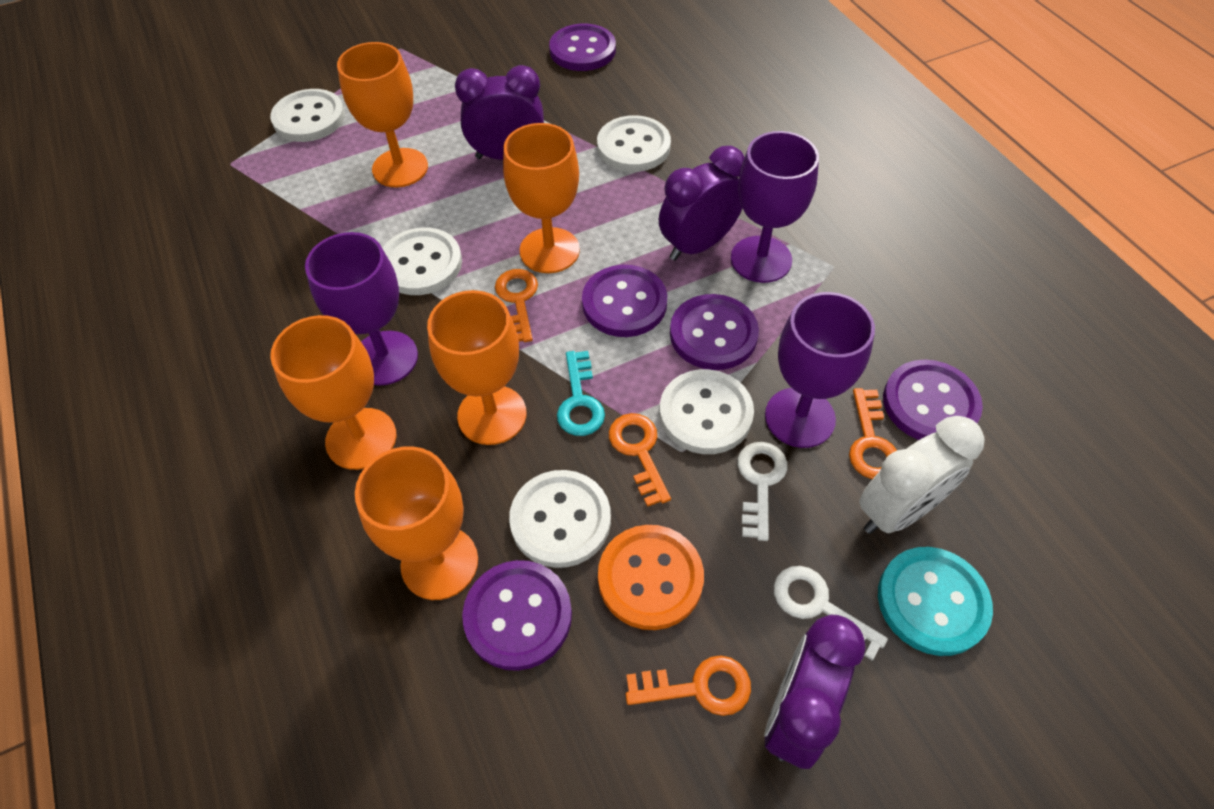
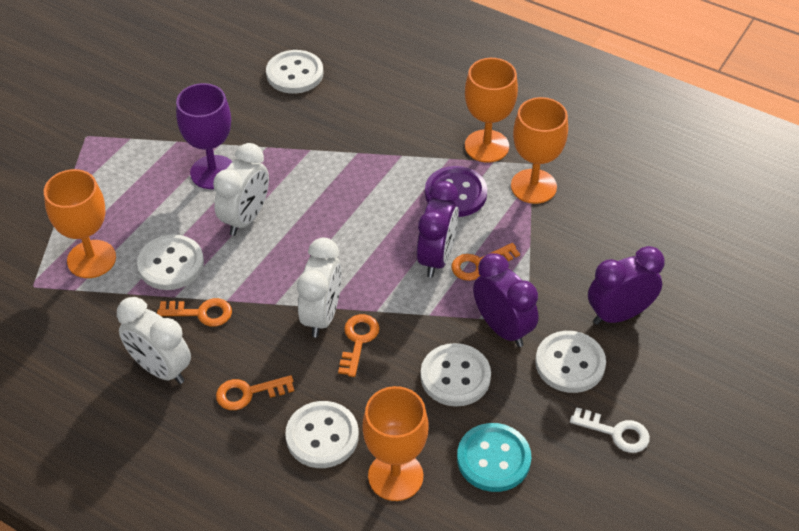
orange button: [598,525,704,630] = 1 -> none = 0
orange goblet: [270,315,396,470] [337,42,428,187] [355,446,478,600] [427,290,526,445] [503,123,580,273] = 5 -> [44,169,116,278] [362,386,429,501] [465,58,518,163] [511,97,568,204] = 4
purple button: [462,560,572,671] [549,24,616,71] [582,265,667,337] [670,294,759,370] [883,360,983,440] = 5 -> [425,166,487,217] = 1
purple goblet: [305,232,418,385] [731,131,819,283] [765,292,875,448] = 3 -> [176,83,232,189] = 1
turquoise key: [557,351,605,436] = 1 -> none = 0
white clock: [859,416,985,534] = 1 -> [117,297,191,384] [213,143,269,236] [297,238,341,337] = 3
white key: [737,442,788,541] [774,566,888,660] = 2 -> [570,407,650,453] = 1

